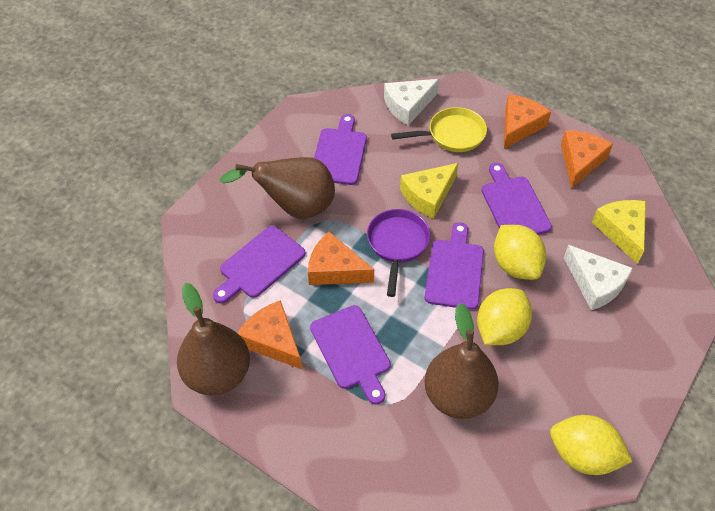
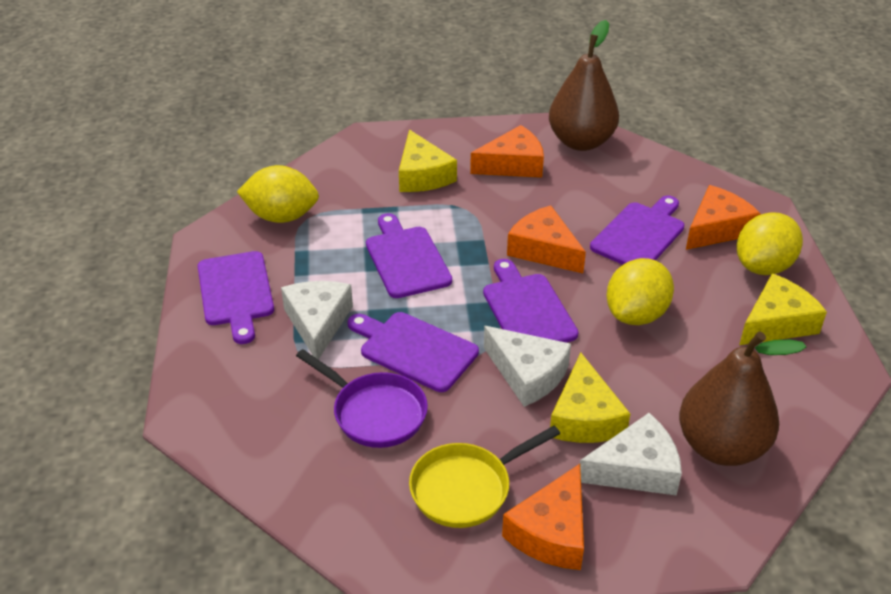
brown pear: [177,283,250,396] [220,157,335,219] [425,303,499,419] = 3 -> [549,20,619,151] [679,332,807,466] = 2
white cheese: [384,79,439,125] [564,245,633,310] = 2 -> [281,281,353,360] [484,326,571,407] [580,413,682,496] = 3
yellow cheese: [400,163,458,219] [592,200,646,264] = 2 -> [399,130,457,192] [550,353,630,443] [739,274,827,345] = 3

